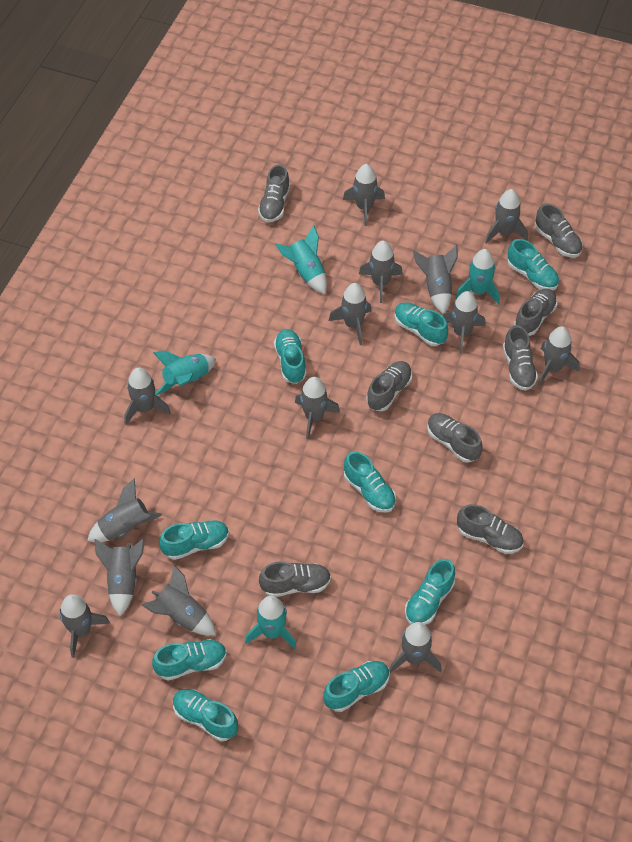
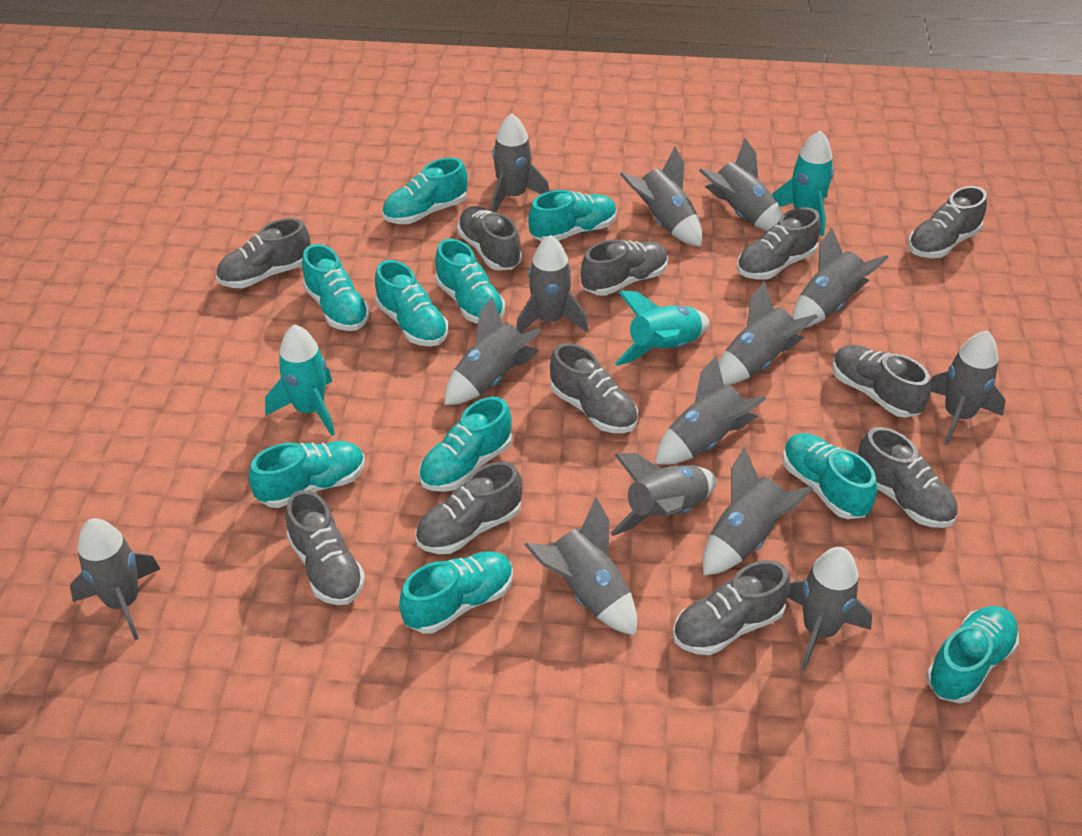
grey shoe: [258,164,290,222] [259,561,331,597] [366,361,412,411] [427,413,483,463] [457,504,524,554] [503,325,538,391] [514,289,557,336] [535,204,583,257] = 8 -> [216,218,311,288] [286,490,365,605] [415,462,522,554] [457,206,522,270] [550,343,638,433] [581,240,668,296] [673,560,790,655] [737,207,821,280] [832,345,931,418] [858,427,958,528] [908,186,987,258] = 11
turquoise rocket: [153,350,216,395] [245,596,297,649] [275,225,327,294] [455,249,500,305] = 4 -> [265,325,335,436] [615,291,709,366] [772,130,834,236] = 3
turquoise shoe: [152,639,227,680] [159,520,229,560] [173,689,238,741] [274,329,306,384] [323,661,390,712] [344,451,396,512] [394,302,448,346] [405,559,455,625] [507,239,559,290] = 9 -> [249,441,365,508] [302,244,370,331] [375,260,448,346] [382,158,468,224] [399,551,513,634] [419,397,512,492] [435,239,505,324] [528,190,617,241] [782,433,877,519] [926,606,1019,703] = 10

